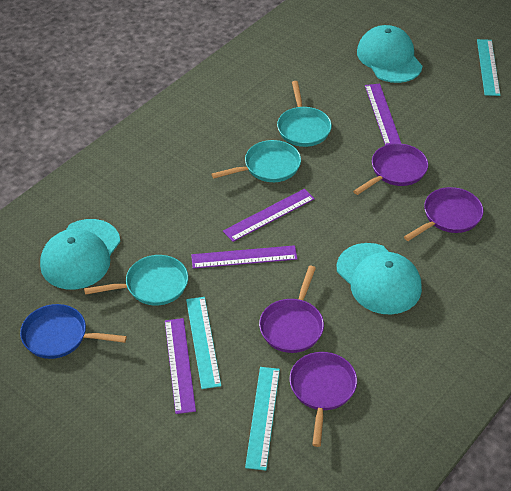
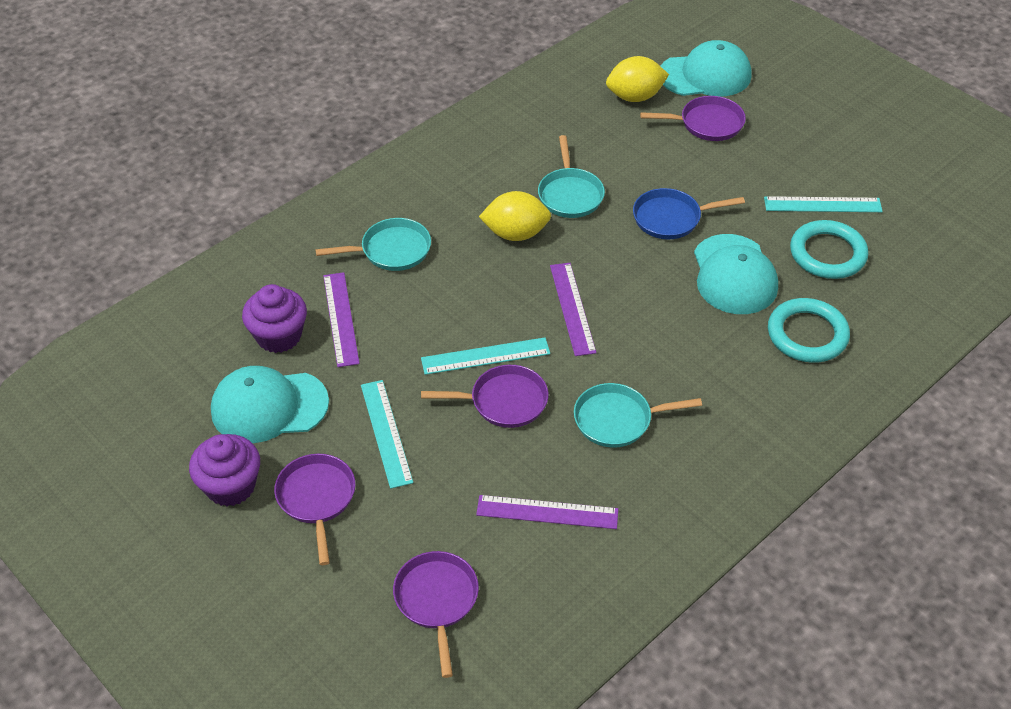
purple cupcake: none = 0 -> [189,434,260,506] [242,284,307,353] = 2
purple ruler: [165,318,196,414] [191,245,297,269] [223,189,315,242] [365,84,401,145] = 4 -> [323,272,360,367] [476,495,618,529] [550,263,596,356] = 3
turquoise ring: none = 0 -> [768,298,850,363] [790,220,868,279] = 2
yellow lemon: none = 0 -> [479,191,551,241] [606,56,669,102] = 2

